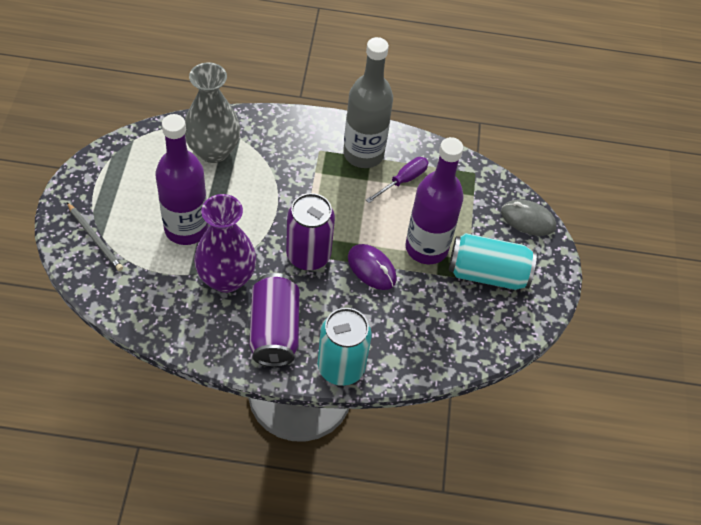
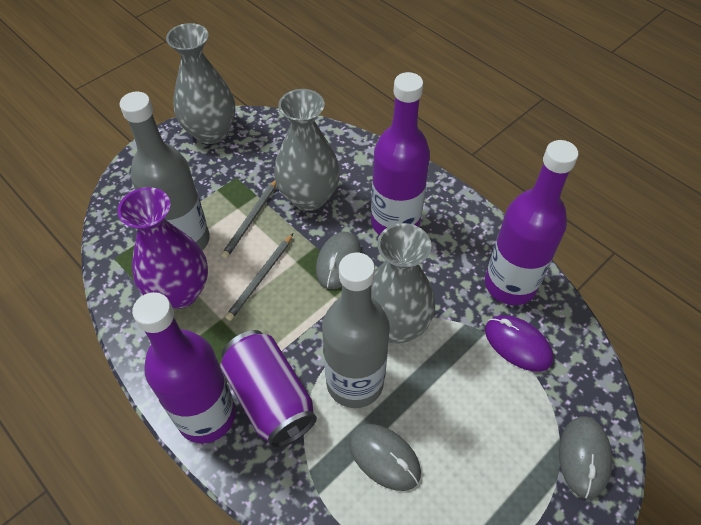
grey bottle: [343,37,393,168] = 1 -> [120,92,210,251] [322,253,390,408] = 2
grey mouse: [501,199,556,236] = 1 -> [316,232,362,289] [349,424,421,491] [559,416,613,499] = 3
grey pencil: [67,202,123,271] = 1 -> [221,180,276,259] [225,234,293,321] = 2
grey vase: [185,62,241,163] = 1 -> [166,23,235,144] [274,89,340,211] [371,223,435,343] = 3
purple bottle: [156,114,209,245] [405,137,464,264] = 2 -> [132,292,236,443] [371,72,430,235] [485,140,579,305] = 3
purple can: [249,273,299,367] [286,193,335,271] = 2 -> [220,330,317,448] = 1
purple screwdriver: [366,157,428,203] = 1 -> none = 0
turquoise can: [318,308,372,386] [449,233,537,290] = 2 -> none = 0

